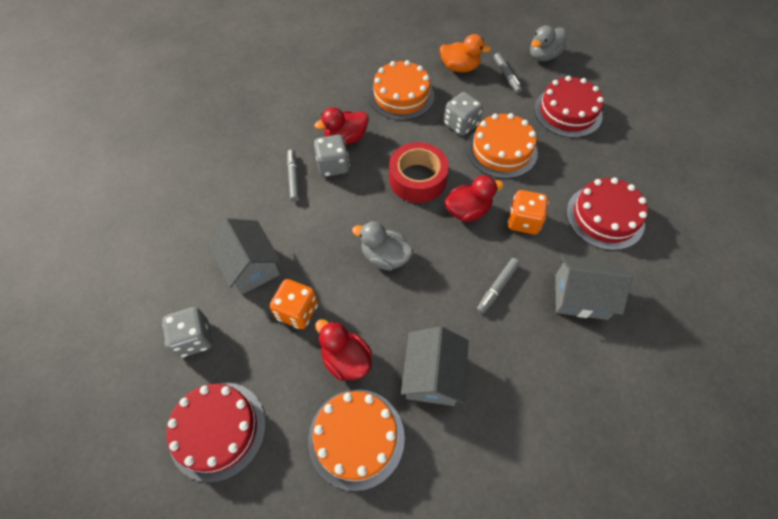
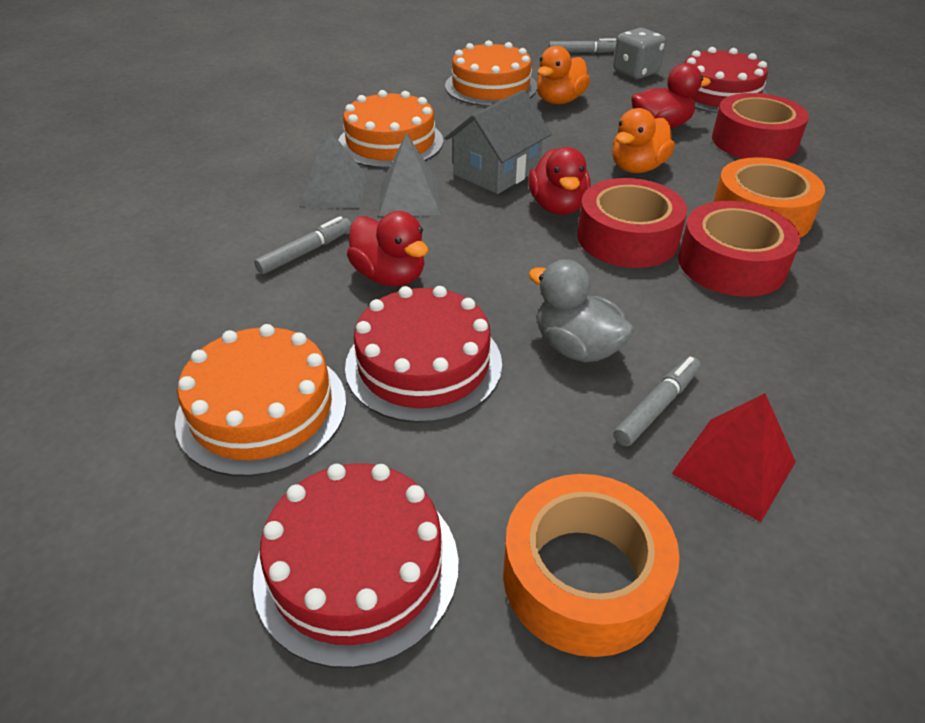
grey dice: [162,307,212,357] [314,135,350,177] [444,92,483,136] = 3 -> [613,28,666,79] = 1
grey duck: [352,221,413,271] [530,25,566,62] = 2 -> [529,259,634,362] = 1
grey house: [208,218,281,295] [401,326,469,406] [555,256,633,320] = 3 -> [445,90,552,194] = 1
grey pyramid: none = 0 -> [300,126,368,208] [379,133,441,216] = 2
orange dice: [270,279,318,329] [508,190,549,234] = 2 -> none = 0
orange duck: [440,34,491,72] = 1 -> [537,46,590,104] [612,108,675,173] = 2
orange tape: none = 0 -> [503,474,680,657] [713,157,825,238] = 2
red pyramid: none = 0 -> [671,393,796,522] = 1
red tape: [389,142,449,203] = 1 -> [577,178,687,268] [678,201,800,297] [712,93,809,160] = 3

